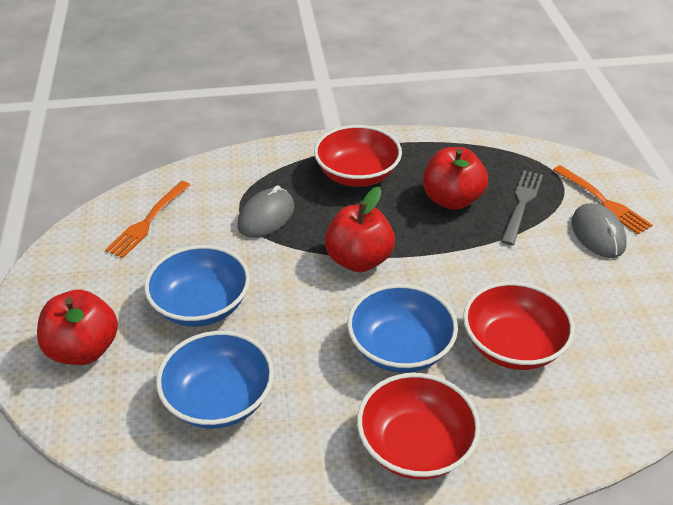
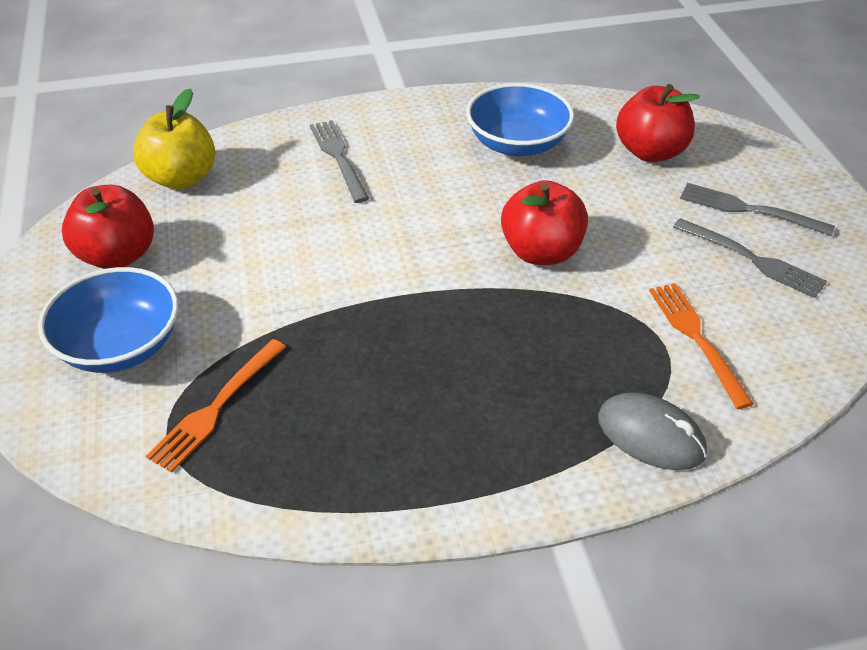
blue bowl: [144,245,250,327] [156,331,274,428] [347,284,458,373] = 3 -> [38,267,178,373] [466,83,574,157] = 2
grey fork: [501,170,543,245] = 1 -> [310,120,369,203] [673,218,827,298] [680,183,835,236] = 3
grey mouse: [238,186,295,238] [572,203,627,258] = 2 -> [598,393,707,470] = 1
red bowl: [314,125,402,187] [357,373,480,480] [463,282,575,370] = 3 -> none = 0
yellow apple: none = 0 -> [133,89,215,190] = 1

